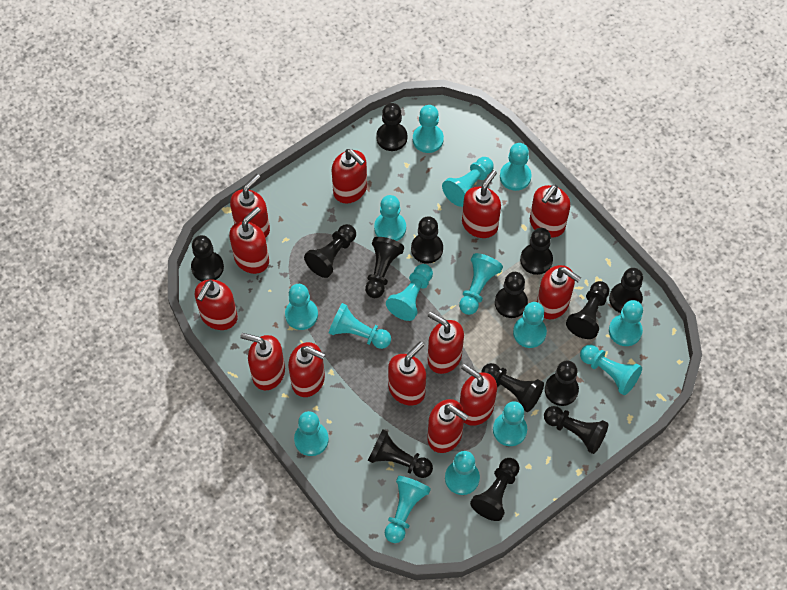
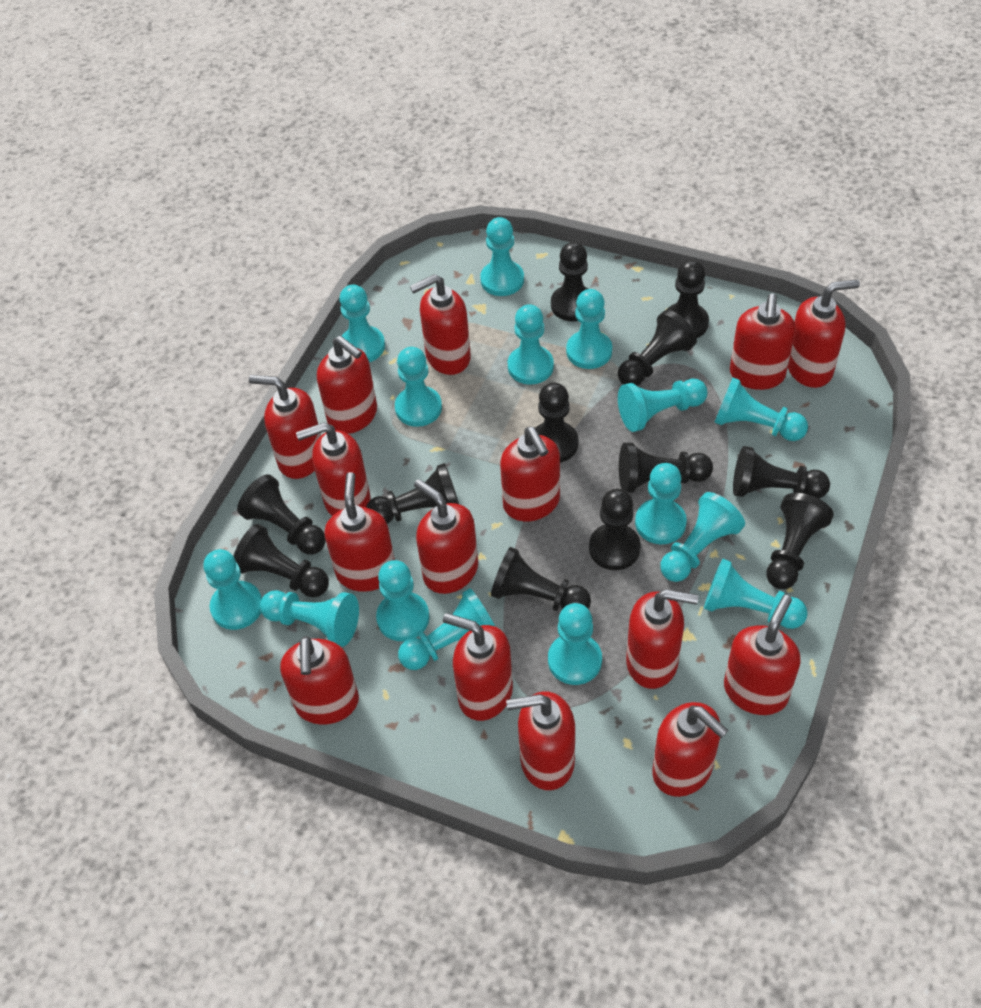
black pawn: [191,235,224,281] [304,224,356,278] [365,237,404,298] [368,429,433,478] [376,103,407,151] [411,216,443,264] [470,458,520,521] [482,363,544,412] [495,272,528,318] [520,228,553,275] [544,406,608,454] [545,361,579,406] [566,281,610,339] [609,268,643,313] = 14 -> [234,524,329,597] [237,474,326,554] [366,463,459,524] [491,547,591,611] [535,383,578,463] [551,242,588,322] [589,489,641,570] [618,310,697,386] [619,443,713,493] [667,260,709,338] [733,446,830,499] [766,493,834,589] = 12
red soap dispenser: [195,280,238,330] [229,207,269,274] [230,174,270,238] [240,333,285,390] [288,342,325,397] [332,149,367,204] [388,342,426,406] [427,399,468,453] [428,312,464,374] [460,364,497,426] [462,170,501,238] [530,185,571,238] [537,265,581,319] = 13 -> [249,375,321,479] [280,636,359,725] [296,422,371,516] [317,336,377,434] [325,472,395,592] [410,274,471,375] [414,479,478,594] [443,613,513,721] [500,427,560,521] [506,691,575,790] [626,589,698,689] [652,702,729,797] [724,595,801,715] [730,294,796,390] [788,279,860,388] = 15

